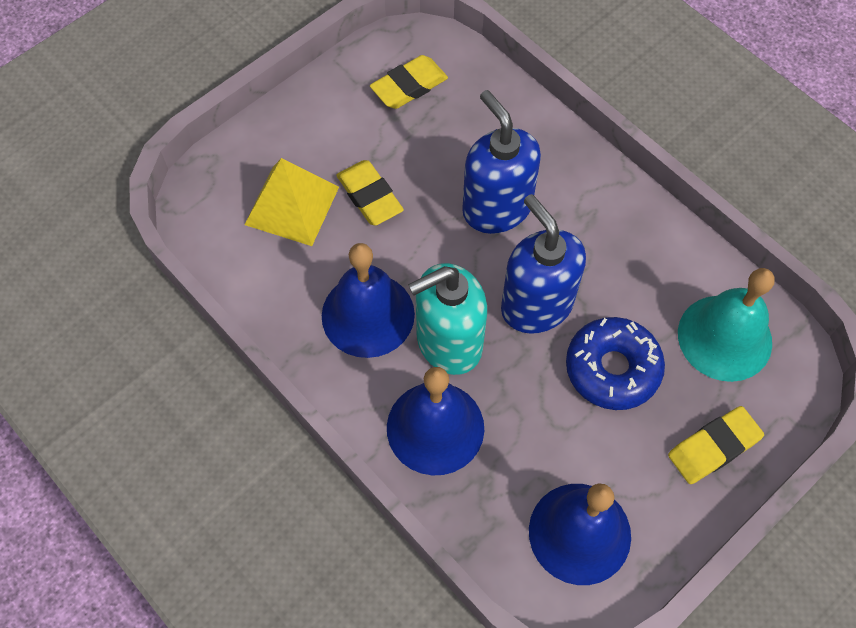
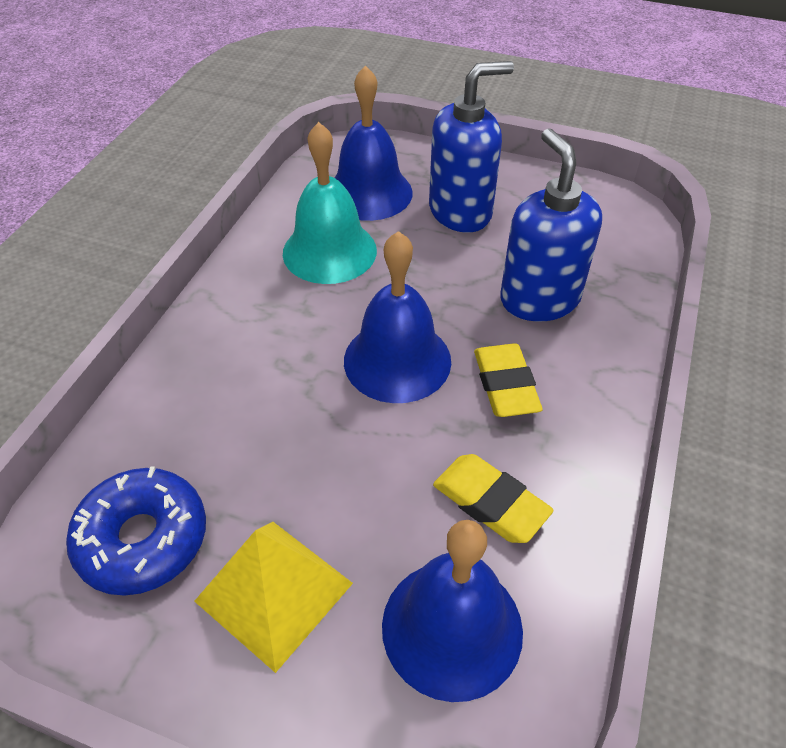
turquoise soap dispenser: [408,263,487,375] = 1 -> none = 0
yellow eraser: [336,160,404,226] [370,55,448,109] [668,406,764,484] = 3 -> [433,454,554,543] [474,343,543,417] = 2

